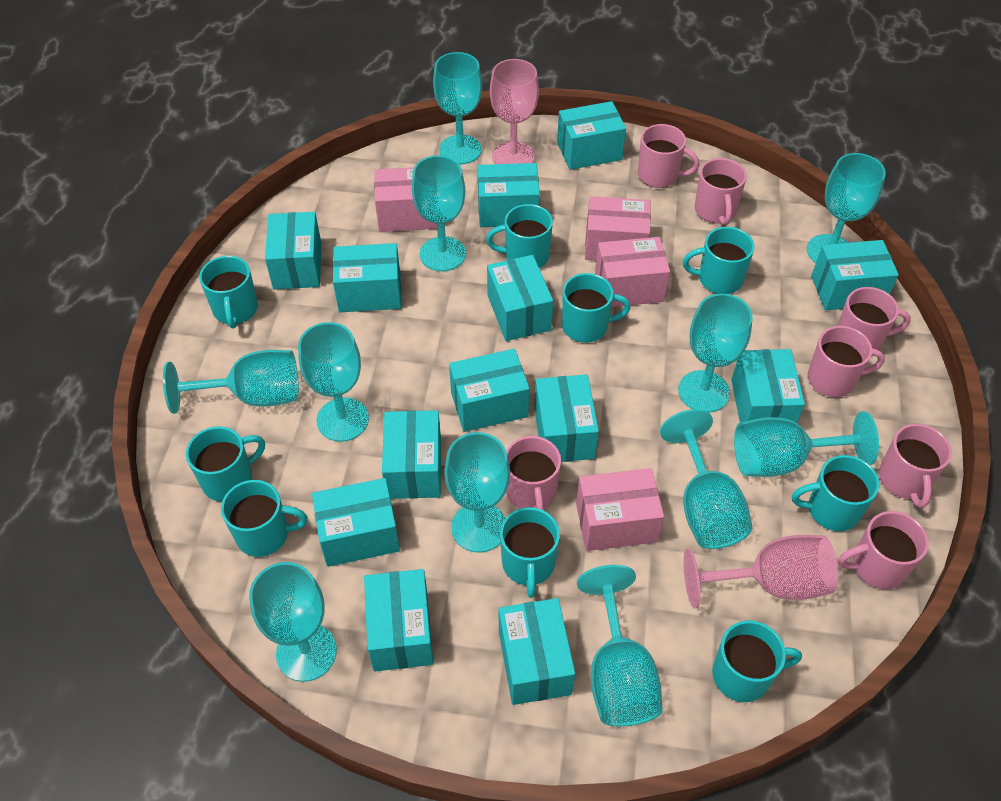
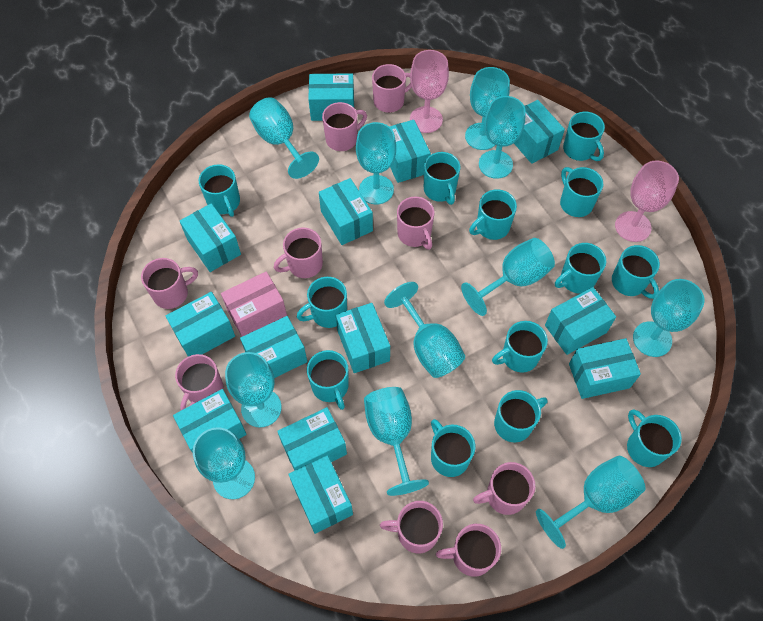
pink box: [374,167,437,232] [576,468,664,551] [585,196,651,261] [595,237,670,307] = 4 -> [221,271,287,337] = 1
pink mug: [506,436,561,510] [638,124,699,188] [694,158,747,225] [808,326,885,397] [837,287,911,351] [838,511,929,589] [879,424,952,508] = 7 -> [141,258,198,309] [175,354,223,410] [274,228,323,278] [322,102,367,151] [372,64,412,113] [380,501,443,554] [397,197,435,250] [436,524,501,577] [473,462,535,515] = 9
turquoise mug: [186,426,265,502] [199,256,258,328] [221,480,308,557] [486,204,553,268] [500,507,560,598] [562,273,631,343] [683,227,755,294] [712,621,802,702] [792,455,879,531] = 9 -> [199,164,240,217] [297,277,347,328] [307,350,349,410] [424,152,461,205] [431,419,475,477] [469,189,517,240] [492,321,548,373] [494,390,547,443] [555,243,607,294] [560,167,603,217] [563,112,605,161] [612,245,660,299] [627,409,682,467] = 13

